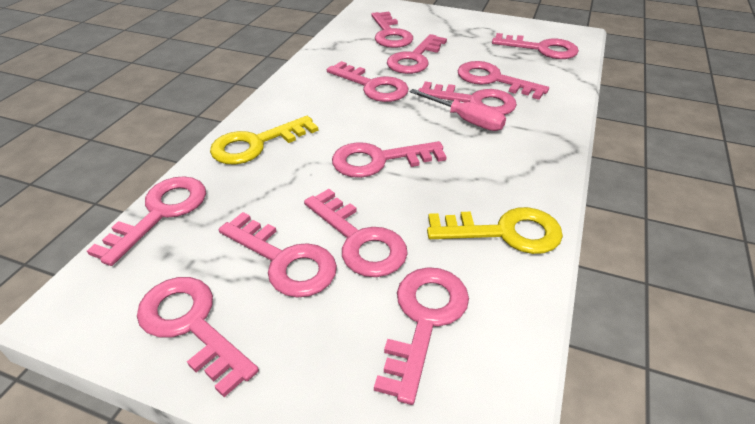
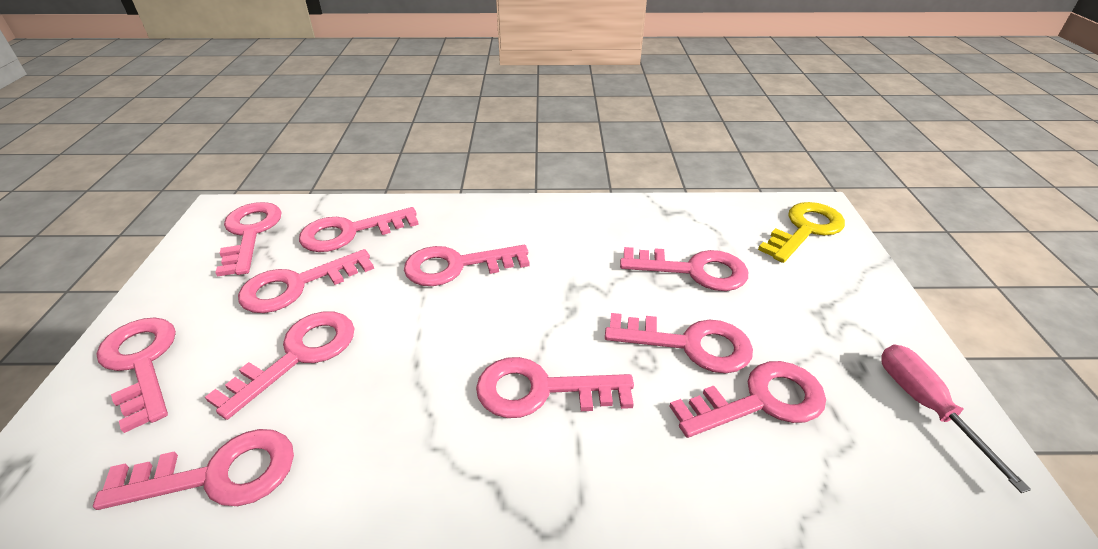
pink key: [87,176,206,266] [137,277,259,397] [219,212,337,298] [304,189,408,277] [327,61,408,102] [332,141,447,178] [371,12,413,48] [374,267,469,405] [387,34,447,74] [418,81,517,115] [457,61,549,100] [492,33,579,59] = 12 -> [93,429,294,510] [97,317,176,433] [205,311,355,420] [215,202,282,277] [238,249,374,313] [299,207,419,252] [404,245,530,286] [476,357,634,418] [605,313,753,373] [620,247,748,291] [669,361,826,438] = 11
yellow key: [210,116,319,165] [427,207,563,254] = 2 -> [758,202,845,263] = 1

